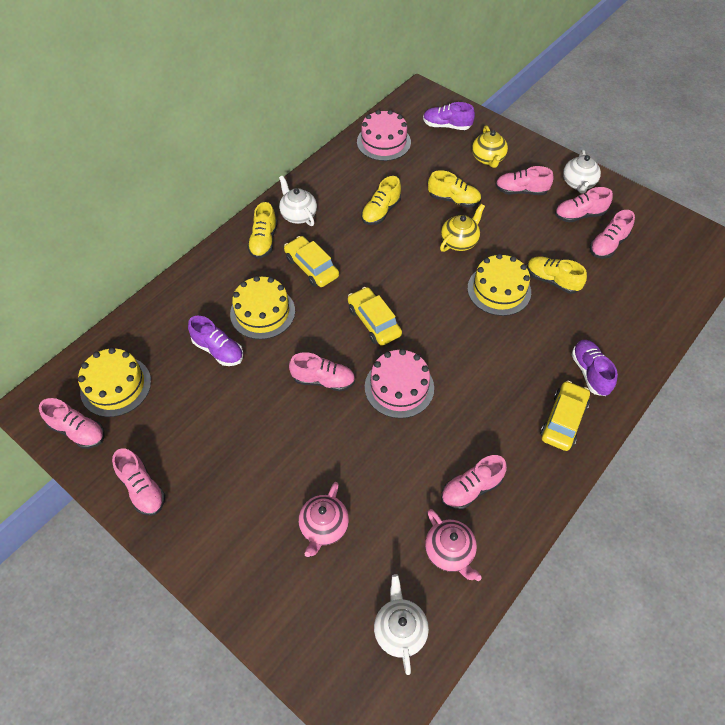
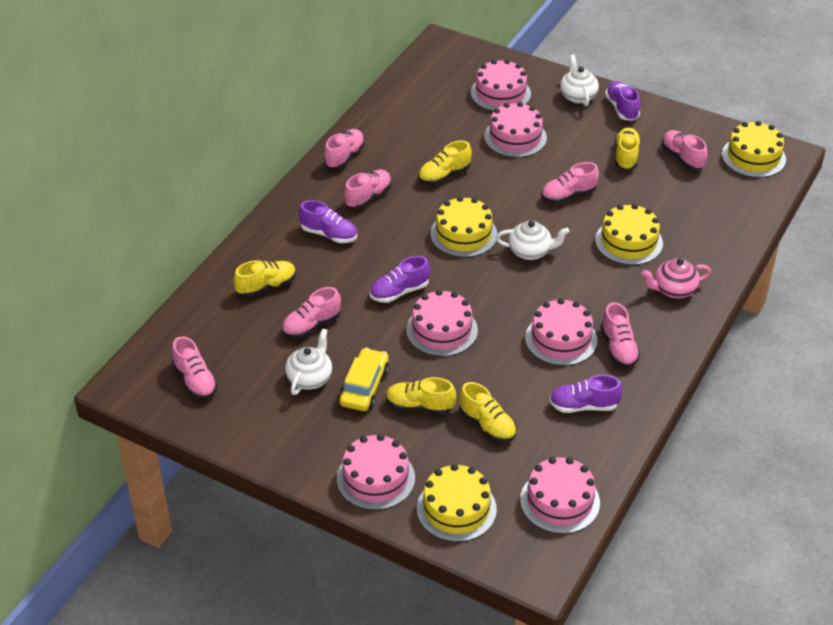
pink cake: [357,110,411,161] [365,349,434,418] = 2 -> [337,434,415,510] [406,290,478,357] [471,59,531,111] [484,102,547,157] [520,457,600,534] [525,298,597,366] = 6
pink teapot: [299,482,349,557] [425,509,482,581] = 2 -> [642,258,711,299] = 1
purple shoe: [188,316,243,366] [423,102,475,130] [572,340,618,396] = 3 -> [299,200,358,243] [370,256,430,303] [549,375,623,413] [605,81,640,121] = 4
yellow cake: [78,348,151,417] [230,276,295,339] [467,254,531,316] = 3 -> [417,464,497,542] [430,196,497,257] [595,204,663,265] [722,121,786,178] = 4
yellow car: [284,236,339,287] [348,287,402,346] [540,381,590,451] = 3 -> [339,348,389,411] = 1
yellow shoe: [247,202,277,259] [361,176,401,225] [428,170,481,208] [527,256,587,294] = 4 -> [233,260,296,297] [386,377,456,415] [418,140,472,185] [459,382,516,442] [615,127,641,170] = 5
yellow teapot: [440,204,485,252] [472,125,508,168] = 2 -> none = 0

